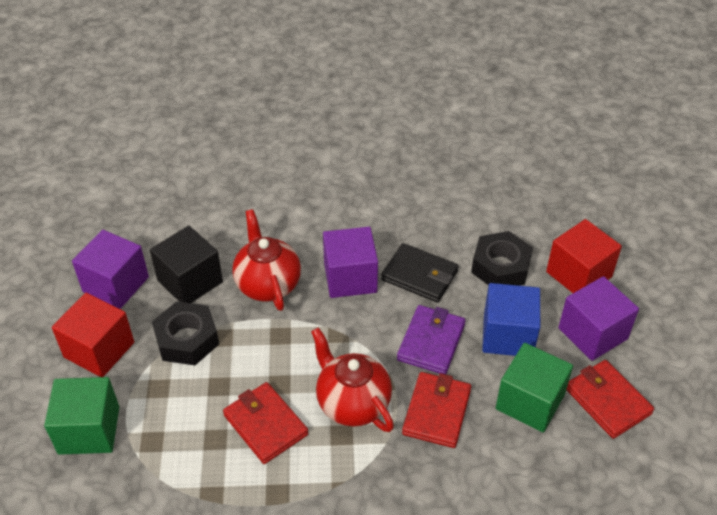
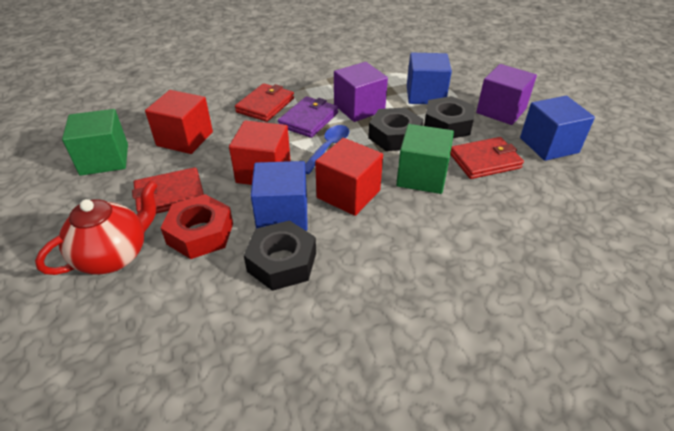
black cube: [150,226,223,303] = 1 -> none = 0
black nut: [152,301,219,365] [471,231,533,286] = 2 -> [244,220,316,291] [368,107,424,151] [424,96,474,138] = 3
black wallet: [381,243,458,303] = 1 -> none = 0
blue cube: [482,283,540,356] = 1 -> [251,161,308,231] [407,53,452,104] [520,96,595,161] = 3
blue spoon: none = 0 -> [305,125,349,174] = 1
purple cube: [72,230,149,309] [323,227,378,298] [558,276,639,361] = 3 -> [334,62,388,122] [476,64,537,125] = 2
red cube: [52,293,134,377] [546,219,622,293] = 2 -> [145,90,213,154] [229,120,291,185] [315,138,383,216] = 3
red nut: none = 0 -> [161,194,233,259] = 1
red teapot: [232,209,301,311] [311,328,394,432] = 2 -> [35,180,158,275] = 1

